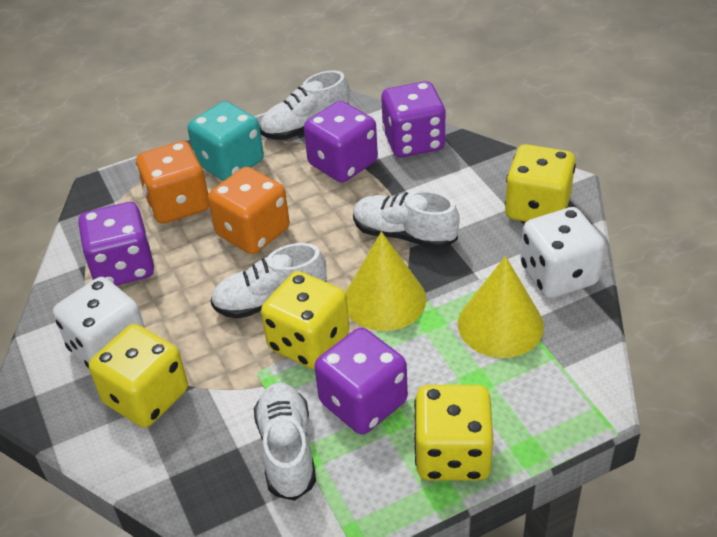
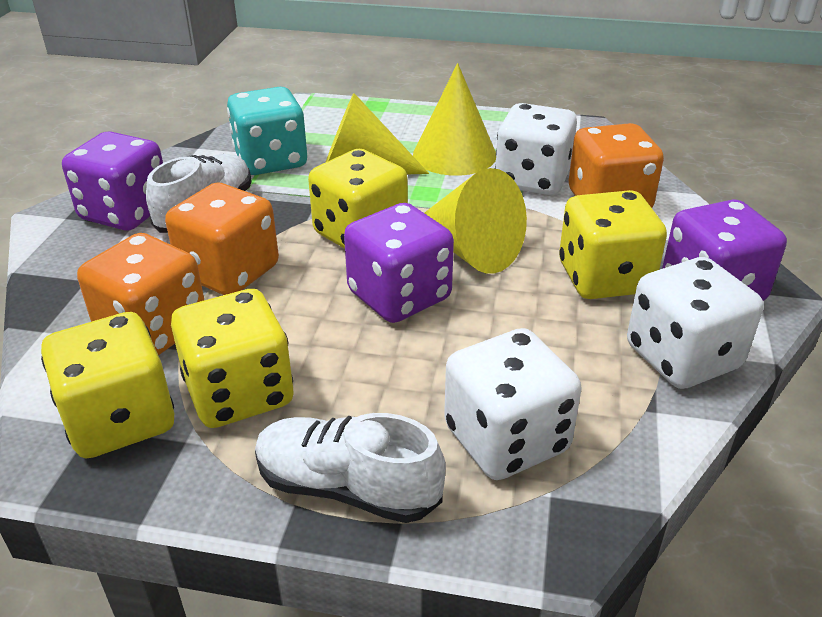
orange dice: [136,141,209,224] [208,167,290,254] = 2 -> [77,233,204,355] [165,183,279,295] [569,123,664,208] = 3
purple dice: [78,202,154,286] [304,101,378,183] [314,328,408,434] [381,81,446,157] = 4 -> [62,131,163,231] [344,203,454,323] [662,199,787,301] = 3
white dice: [53,277,145,369] [520,207,605,299] = 2 -> [444,328,581,480] [495,103,577,195] [627,257,764,389] = 3
white shoe: [211,243,327,319] [254,383,316,501] [260,70,349,140] [353,190,460,249] = 4 -> [146,154,252,233] [255,413,446,523] = 2
yellow cone: [345,232,426,331] [458,256,544,358] = 2 -> [326,93,429,174] [413,63,496,176] [424,168,527,274] = 3

